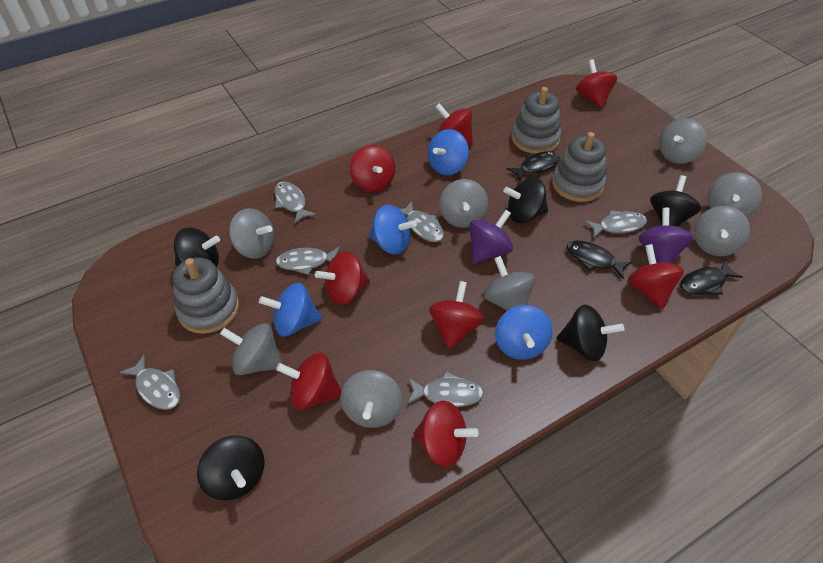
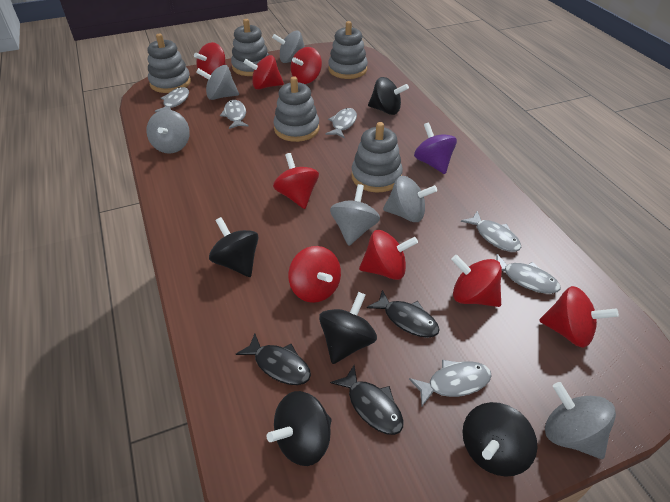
blue spinning top: [259,283,322,336] [369,205,417,255] [428,129,469,175] [495,305,553,360] = 4 -> none = 0
grey spinning top: [220,323,283,375] [229,208,275,259] [340,370,402,428] [439,179,488,228] [483,256,535,311] [659,118,707,164] [694,206,750,256] [708,172,762,218] = 8 -> [146,110,190,154] [196,65,239,100] [272,31,305,63] [330,184,380,246] [383,176,437,222] [545,382,616,459] = 6
grey stacking toy: [173,258,239,334] [511,87,561,154] [552,132,606,202] = 3 -> [147,33,191,93] [231,19,269,76] [274,77,320,142] [328,21,368,79] [351,122,403,192] = 5
purple spinning top: [469,210,513,264] [639,208,693,263] = 2 -> [414,122,457,174] = 1

